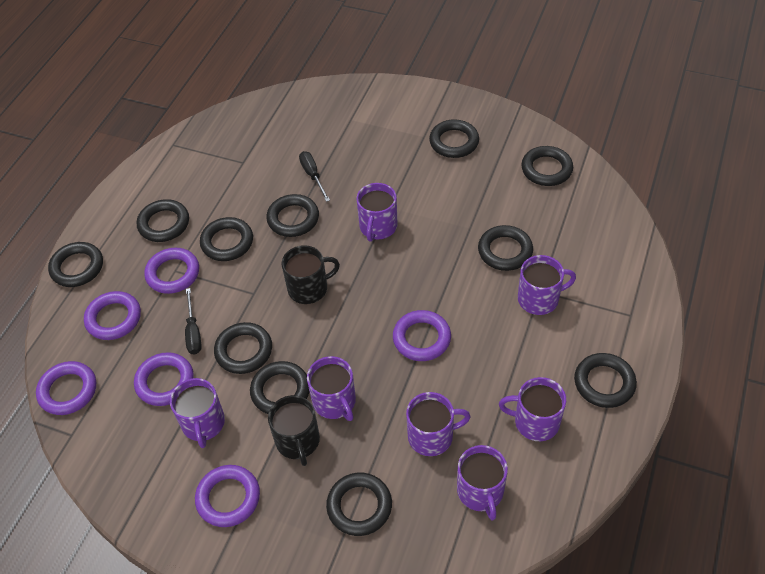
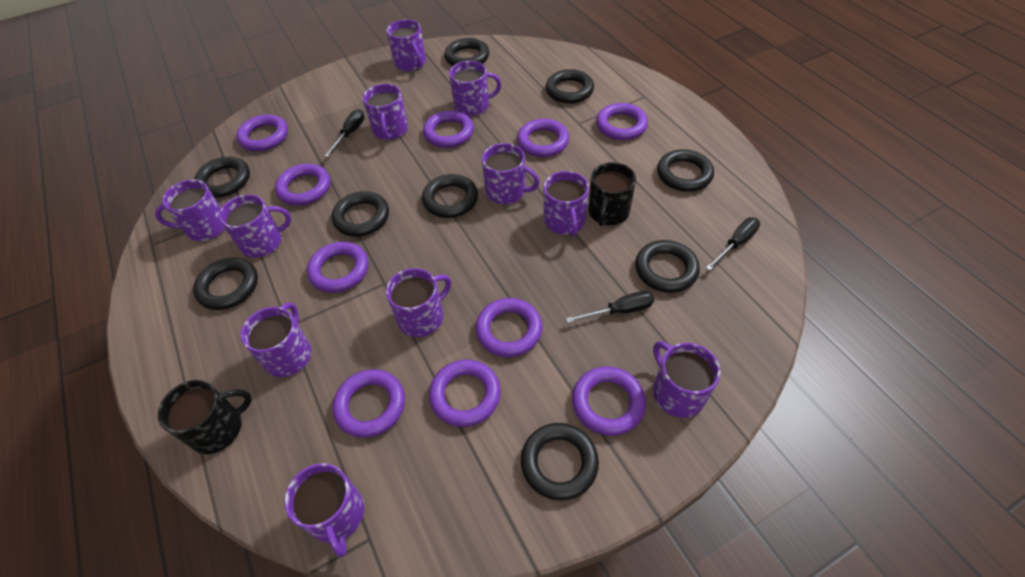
black ring: [48,242,103,287] [137,199,189,242] [200,217,253,261] [214,322,272,374] [250,361,310,414] [266,194,319,237] [326,473,392,536] [429,119,479,158] [478,225,533,271] [521,146,573,186] [574,353,637,408] = 11 -> [193,257,258,310] [194,157,250,198] [332,191,389,237] [422,174,478,218] [444,38,489,66] [521,423,599,500] [546,69,594,103] [635,240,700,293] [657,149,714,192] = 9
black screwdriver: [185,288,202,355] [299,151,330,202] = 2 -> [325,109,365,157] [566,291,654,323] [706,217,760,270] = 3
purple mug: [170,378,225,448] [307,356,356,421] [356,183,398,242] [406,392,471,456] [457,445,508,521] [499,377,566,441] [518,255,576,315] = 7 -> [155,179,225,241] [219,194,291,258] [240,302,311,377] [284,463,364,557] [363,84,408,140] [386,19,426,71] [386,268,451,337] [449,61,501,116] [482,143,540,204] [544,171,589,236] [653,341,721,418] = 11
purple ring: [36,361,96,415] [84,291,141,340] [134,352,194,406] [144,248,199,294] [195,465,260,527] [393,310,451,361] = 6 -> [236,114,288,151] [275,164,330,206] [307,242,369,293] [332,369,405,438] [423,110,474,148] [429,359,501,427] [476,298,542,357] [517,119,569,157] [572,366,646,436] [596,103,648,140] = 10

